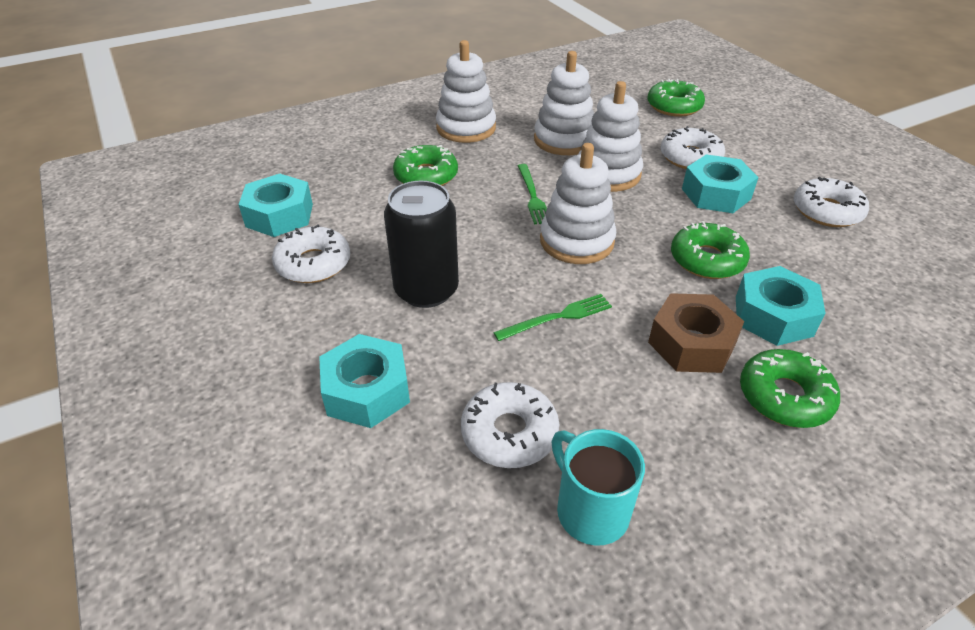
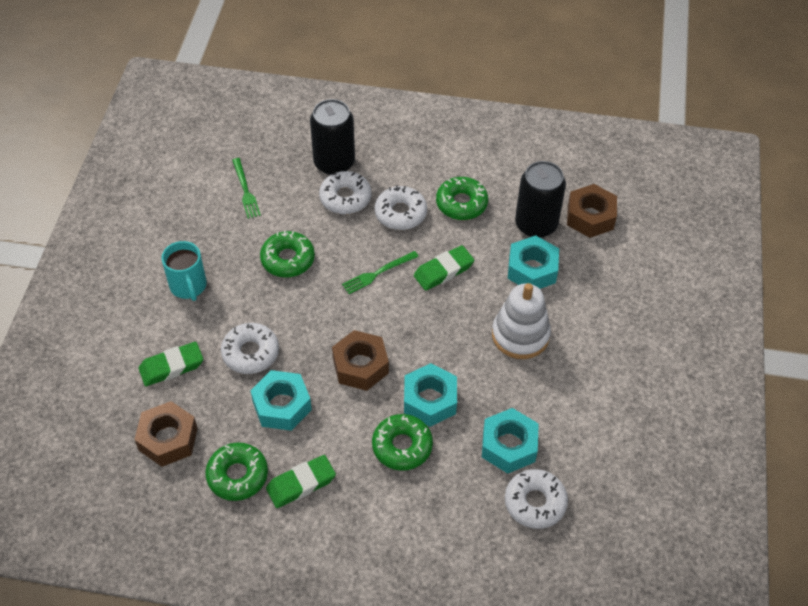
black can: [384,181,459,308] = 1 -> [310,99,355,175] [515,161,566,238] = 2
brown nut: [648,293,744,373] = 1 -> [134,401,198,467] [332,330,389,391] [567,184,617,238] = 3
green eraser: none = 0 -> [139,342,203,386] [266,455,336,508] [414,245,474,291] = 3
white stacking toy: [436,40,496,143] [534,51,594,155] [540,143,616,264] [578,81,643,192] = 4 -> [492,283,551,359] = 1

